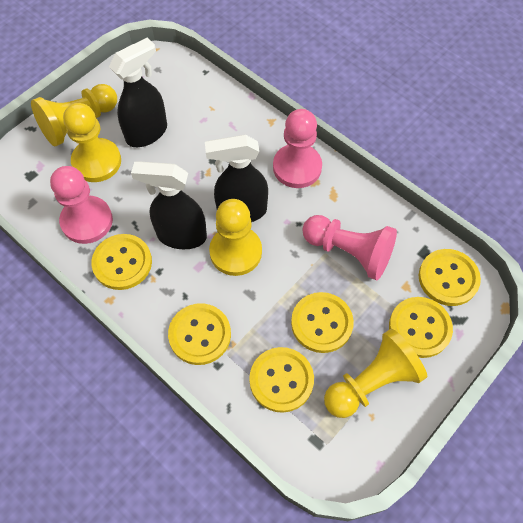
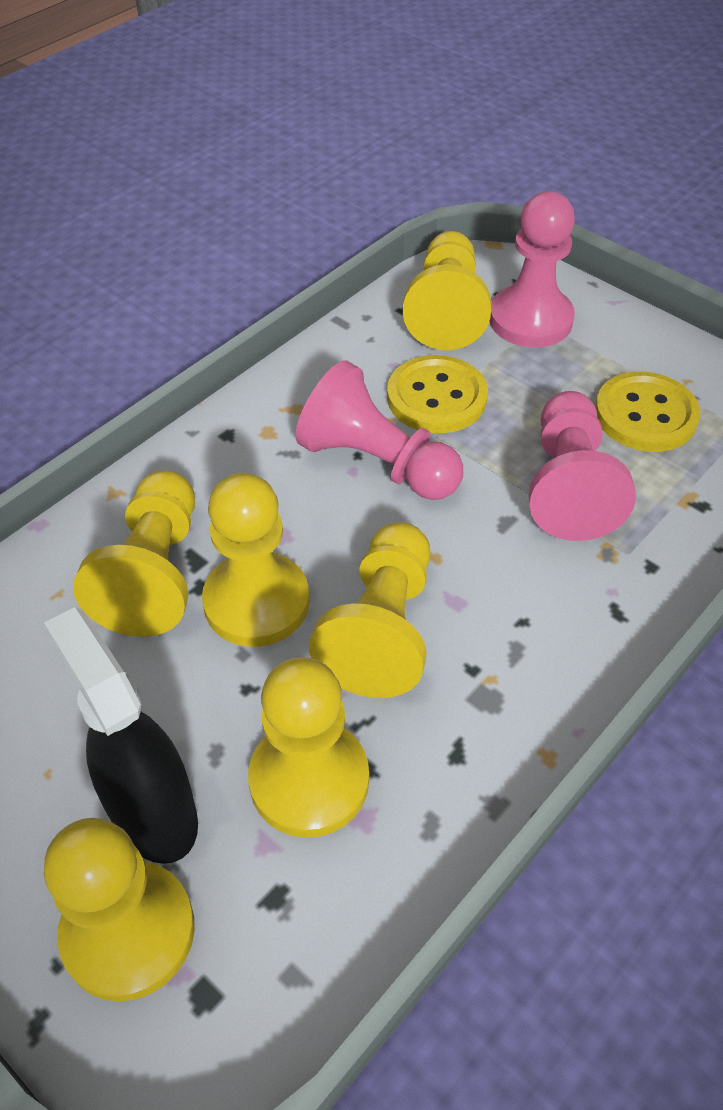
black spray bottle: [109,38,167,147] [131,161,207,249] [205,135,268,222] = 3 -> [44,607,198,864] = 1
yellow button: [91,234,152,290] [168,303,231,365] [249,347,314,413] [291,292,354,353] [389,297,453,358] [419,249,481,306] = 6 -> [387,355,488,433] [595,372,700,452] = 2
yellow pawn: [31,84,117,147] [63,103,121,182] [209,199,262,276] [324,329,427,418] = 4 -> [44,818,195,1002] [73,470,195,637] [202,473,310,647] [248,657,369,838] [309,522,431,698] [403,231,491,350] = 6

